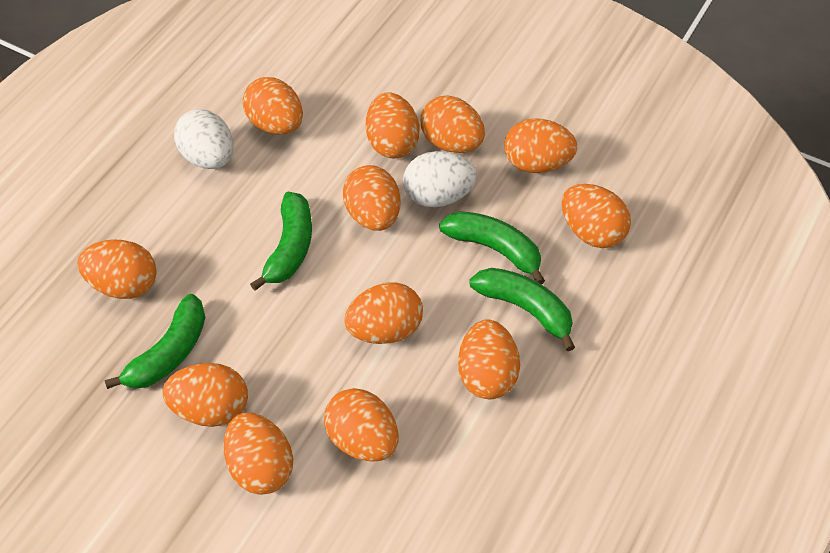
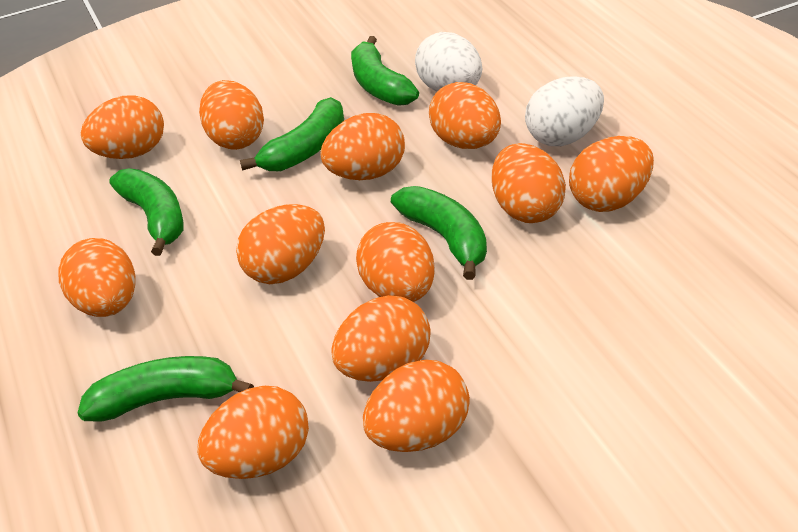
green banana: [105,294,205,389] [250,192,312,291] [439,211,545,284] [469,268,575,351] = 4 -> [78,356,254,422] [110,168,184,256] [240,97,344,171] [351,36,419,106] [391,186,487,280] = 5

